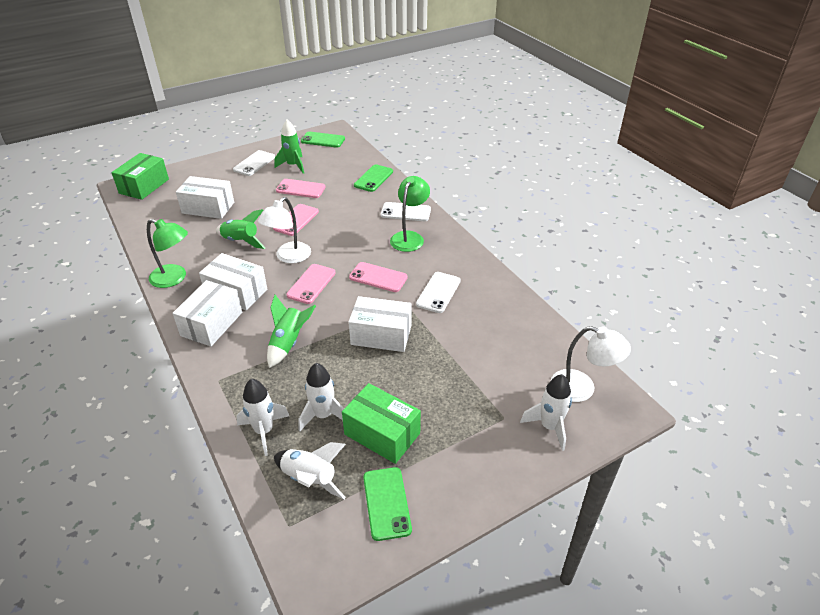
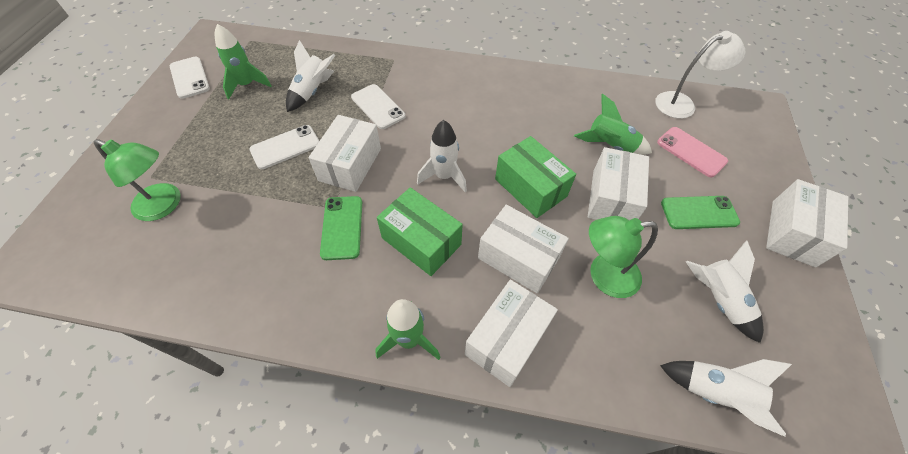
green phone: [301,132,345,148] [354,165,393,192] [363,467,412,541] = 3 -> [320,196,362,260] [661,196,740,229] = 2
pink phone: [273,204,319,236] [276,179,325,198] [286,264,336,304] [349,262,408,292] = 4 -> [657,127,728,177] = 1
white box: [173,280,242,347] [176,176,234,219] [199,253,267,310] [349,296,411,352] = 4 -> [308,115,381,192] [465,280,558,387] [478,205,569,293] [588,147,649,220] [766,179,848,267] = 5
white lamp: [258,197,311,263] [551,326,631,402] = 2 -> [655,31,745,119] = 1

